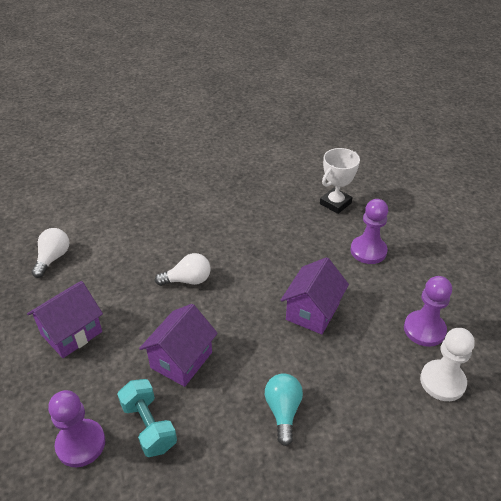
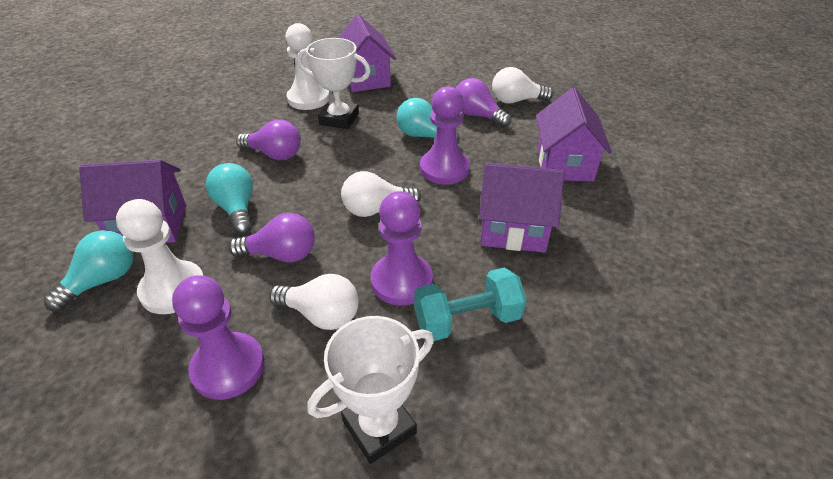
purple house: [27,281,103,358] [139,304,218,387] [281,257,349,334] = 3 -> [79,160,186,243] [338,14,396,92] [479,163,565,253] [536,87,612,181] = 4
purple light bulb: none = 0 -> [228,213,315,262] [236,119,301,160] [456,78,512,127] = 3
turquoise light bulb: [265,373,303,446] = 1 -> [44,230,134,311] [206,163,253,234] [397,98,460,144] = 3
white light bulb: [31,228,69,278] [155,253,211,286] = 2 -> [269,274,359,330] [341,171,421,217] [492,67,554,103] = 3
white pawn: [420,328,475,401] = 1 -> [116,199,204,314] [285,23,330,110] = 2
white trophy: [320,148,360,214] = 1 -> [297,38,371,129] [307,316,434,464] = 2

